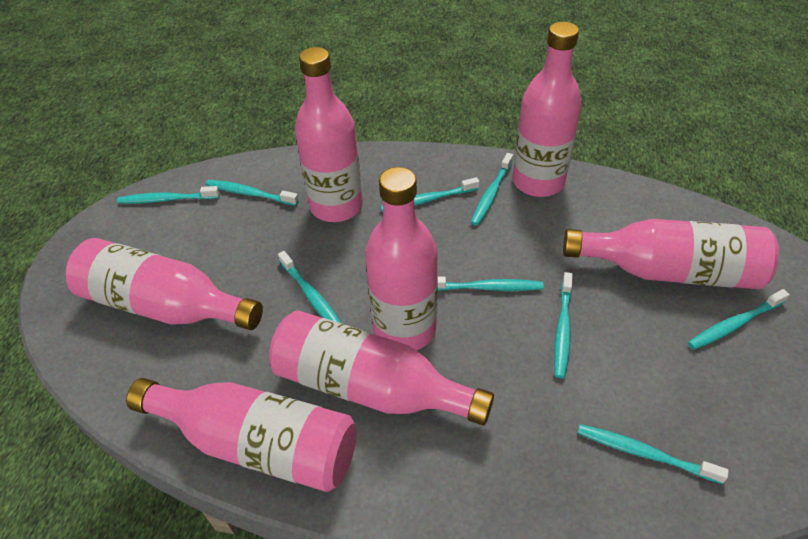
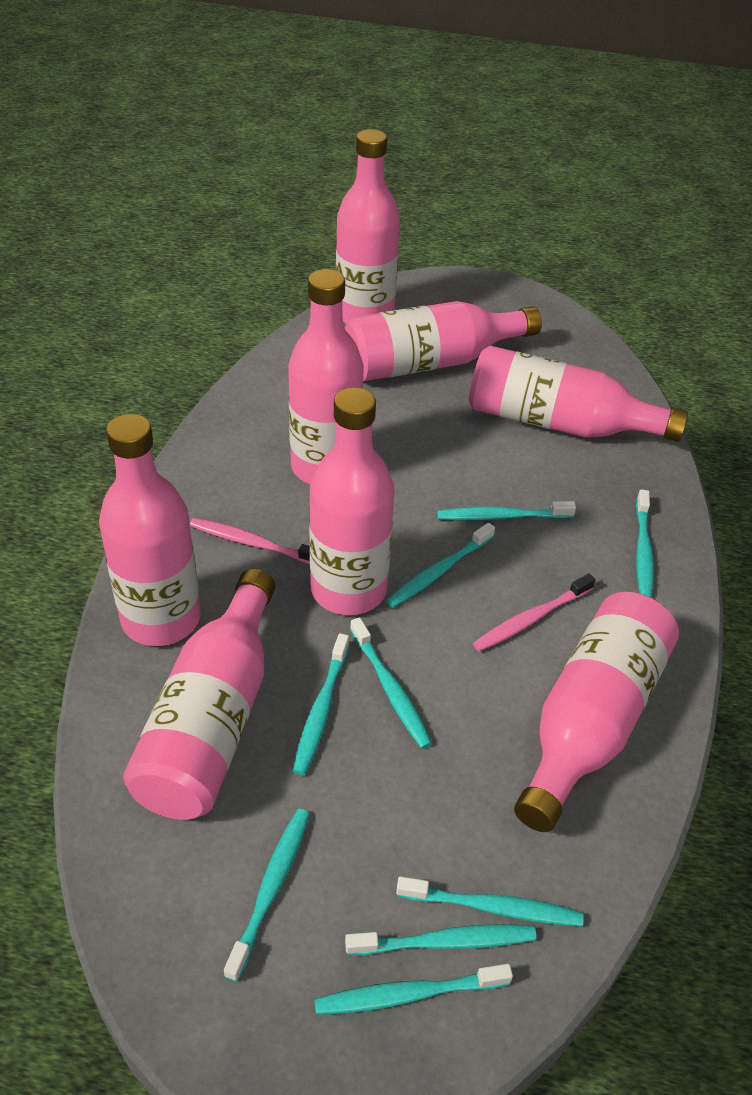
pink bottle: [65,238,263,330] [126,378,357,492] [269,311,494,425] [295,47,363,222] [365,167,438,351] [513,22,582,197] [563,219,779,289] = 7 -> [99,414,201,646] [123,569,275,820] [288,269,364,484] [309,387,395,615] [336,129,400,324] [345,301,542,381] [469,346,688,442] [514,592,679,832] = 8
pink toothbrush: none = 0 -> [190,518,310,564] [473,574,595,652] = 2

